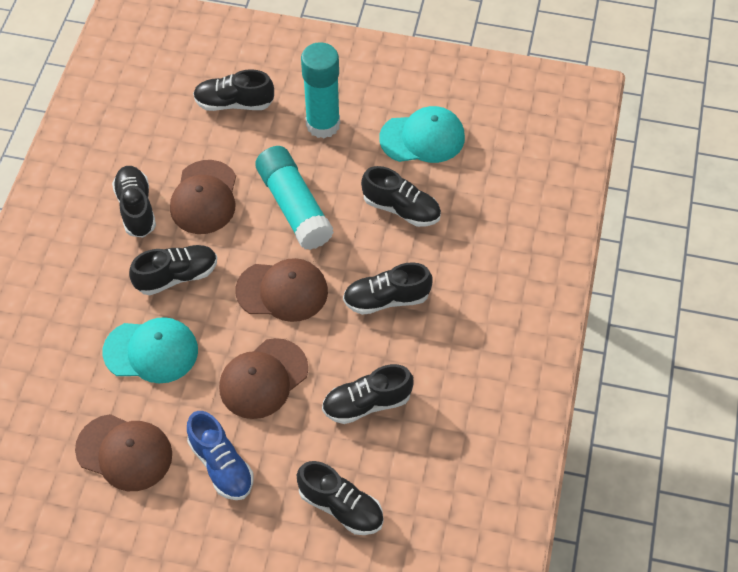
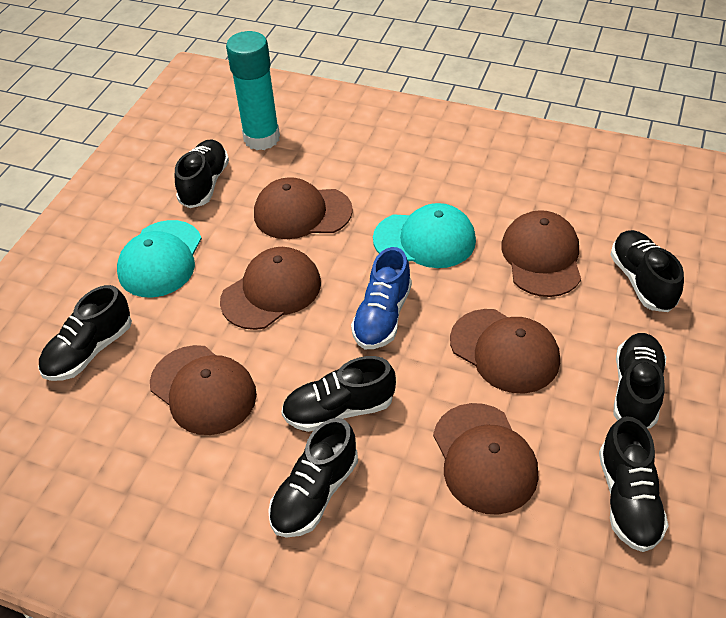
brown cap: [75,414,172,491] [170,160,236,234] [219,338,308,419] [235,258,328,322] = 4 -> [150,345,257,435] [220,247,321,330] [254,177,353,239] [433,403,539,515] [450,309,560,393] [501,210,581,297] = 6
turquoise glue stick: [255,146,334,250] [301,42,340,138] = 2 -> [226,31,280,150] = 1

